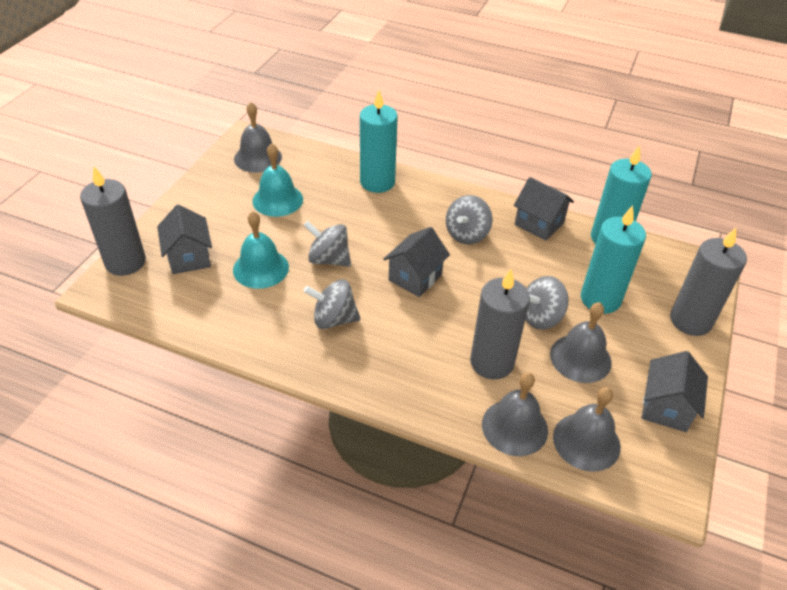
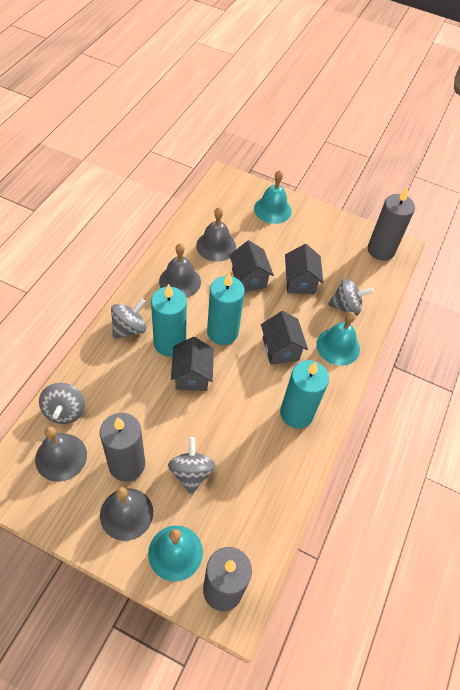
turquoise bell: [233,211,289,289] [252,143,303,217] = 2 -> [148,526,203,582] [254,170,292,224] [316,312,360,366] = 3

